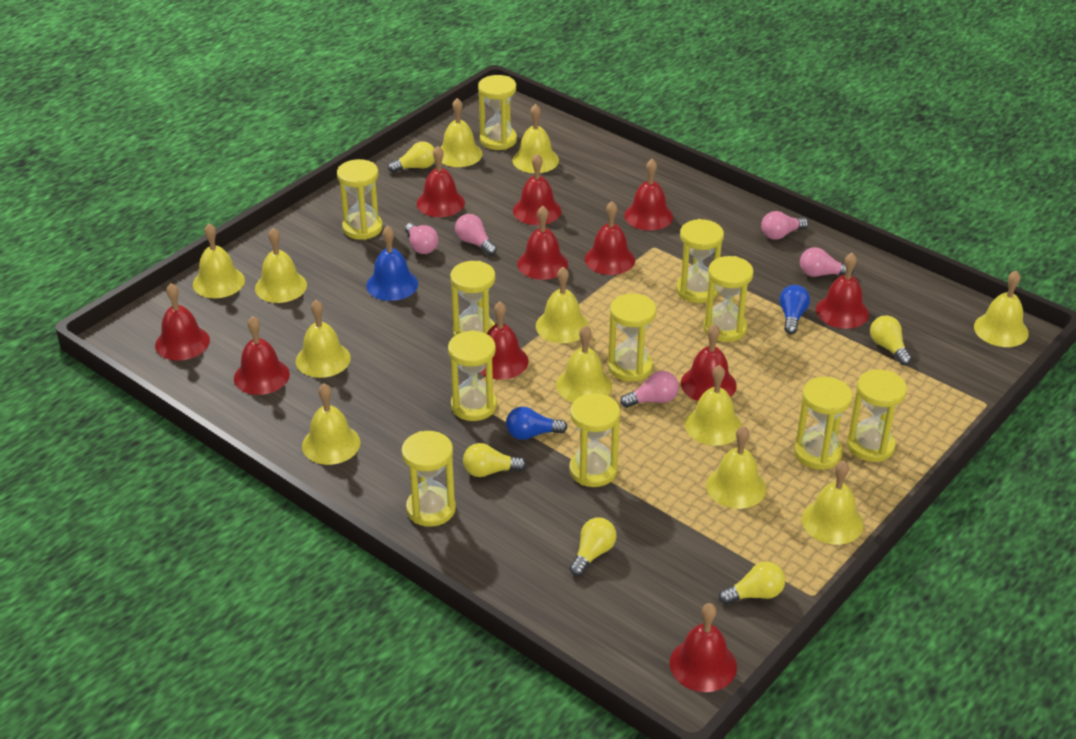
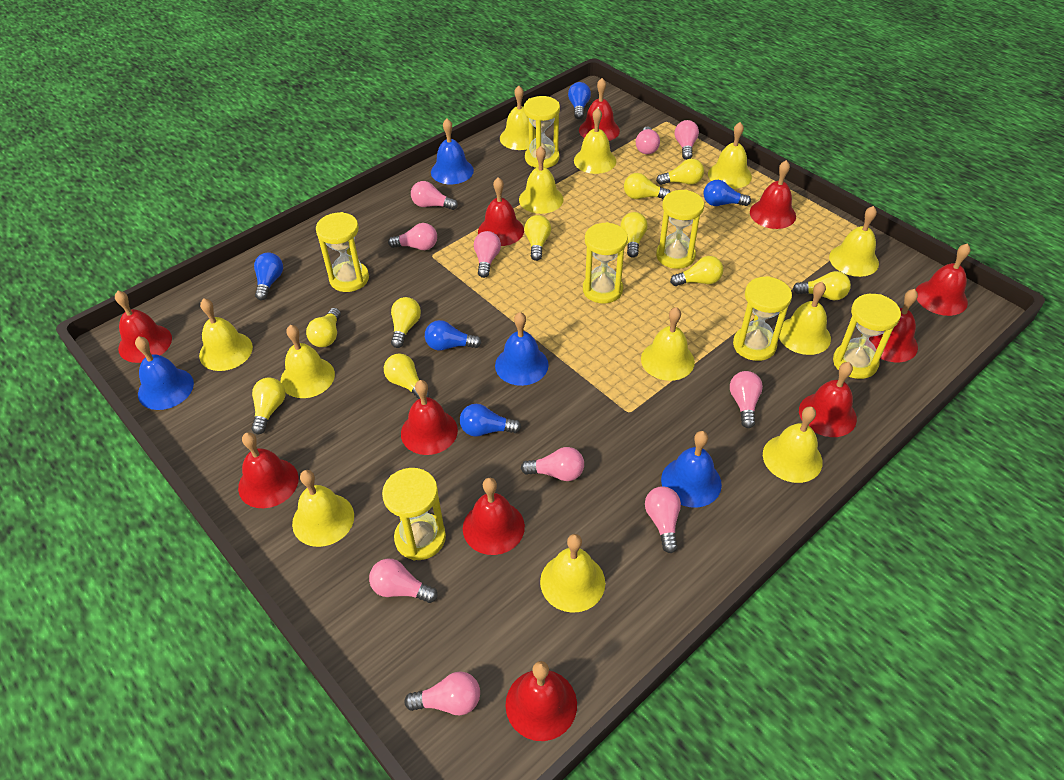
blue bell: [366,226,418,301] = 1 -> [135,336,194,410] [431,119,474,184] [495,312,549,386] [661,431,722,508] = 4
blue light bulb: [506,407,567,440] [779,285,810,334] = 2 -> [254,253,283,300] [425,320,482,351] [460,404,521,437] [568,82,591,119] [703,180,751,206] = 5
pink light bulb: [405,223,438,254] [455,214,497,255] [620,371,679,408] [761,211,808,240] [800,247,854,277] = 5 -> [369,558,438,603] [388,223,437,250] [404,672,480,715] [411,181,458,210] [474,231,501,278] [521,447,584,481] [636,126,660,154] [645,486,681,553] [675,120,699,160] [730,371,763,428] = 10
yellow hourglass: [337,159,383,240] [402,431,456,527] [448,330,497,421] [450,261,495,336] [478,75,517,150] [569,393,620,487] [608,293,656,382] [676,219,724,303] [703,256,753,342] [794,377,853,470] [847,370,907,462] = 11 -> [316,212,369,292] [382,468,446,560] [524,96,560,168] [583,222,628,303] [656,190,704,269] [733,276,792,361] [833,294,901,379] = 7
yellow light bulb: [388,141,435,173] [463,443,526,477] [570,518,617,576] [719,561,785,605] [870,316,912,365] = 5 -> [251,377,286,434] [306,308,341,347] [384,353,430,399] [391,297,421,348] [524,215,551,261] [621,212,648,258] [624,173,670,199] [656,159,704,185] [670,256,723,286] [793,271,851,300] = 10

